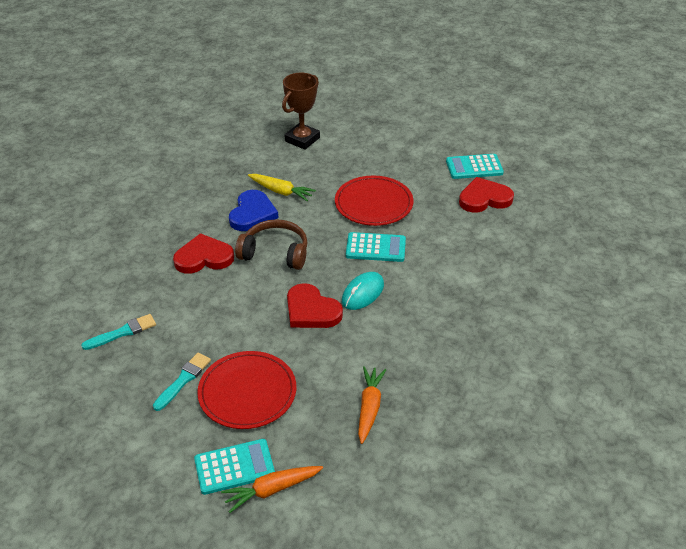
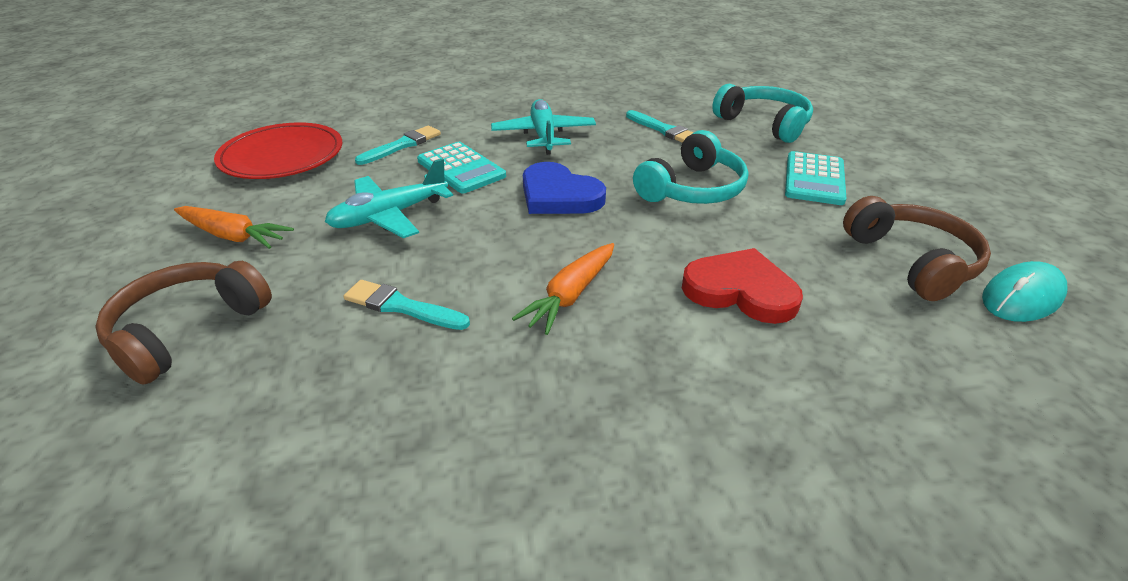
brown headphones: [235,219,307,270] = 1 -> [95,261,272,385] [843,196,991,301] = 2
brown trophy: [282,73,320,150] = 1 -> none = 0
red heart: [173,233,234,274] [287,283,343,328] [459,177,514,213] = 3 -> [682,248,803,324] = 1
red plate: [197,351,296,429] [335,176,413,226] = 2 -> [214,123,342,179] = 1
turquoise brush: [81,314,156,350] [153,353,211,411] = 2 -> [344,280,470,330] [355,126,441,165] [626,110,694,143] = 3
turquoise calculator: [194,439,275,495] [346,232,406,262] [446,154,504,179] = 3 -> [417,142,506,194] [785,151,846,205] = 2
turquoise headphones: none = 0 -> [633,130,748,204] [712,84,813,143] = 2
turquoise plane: none = 0 -> [325,158,453,238] [491,99,596,155] = 2
yellow carrot: [248,174,316,201] = 1 -> none = 0

